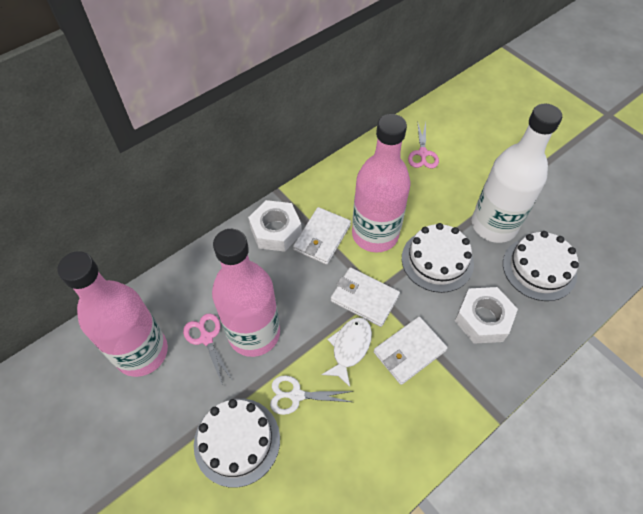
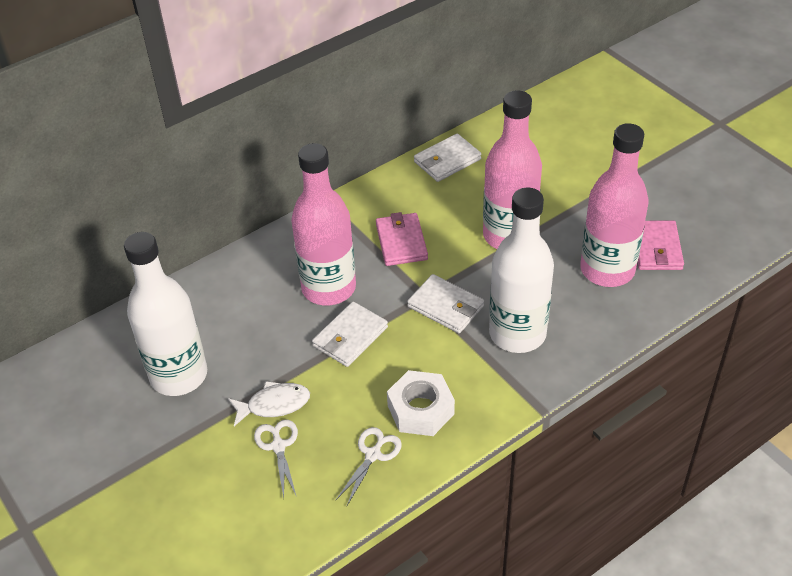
pink scissors: [183,314,233,385] [408,121,439,169] = 2 -> none = 0
pink wallet: none = 0 -> [376,212,428,266] [637,221,684,270] = 2
white bottle: [472,104,562,243] = 1 -> [124,232,207,396] [489,188,554,353] = 2
white cake: [194,399,280,487] [402,223,474,293] [503,231,579,301] = 3 -> none = 0
white nut: [248,200,302,252] [455,287,518,344] = 2 -> [387,370,455,436] = 1
white scissors: [270,375,353,415] = 1 -> [254,419,298,498] [335,427,402,505] = 2

